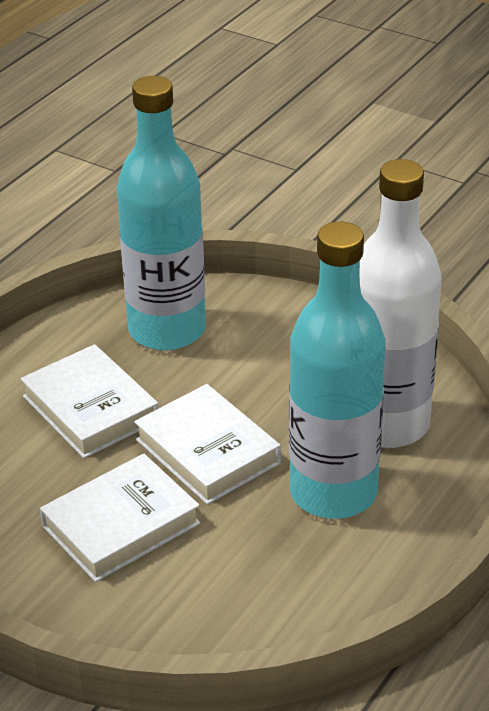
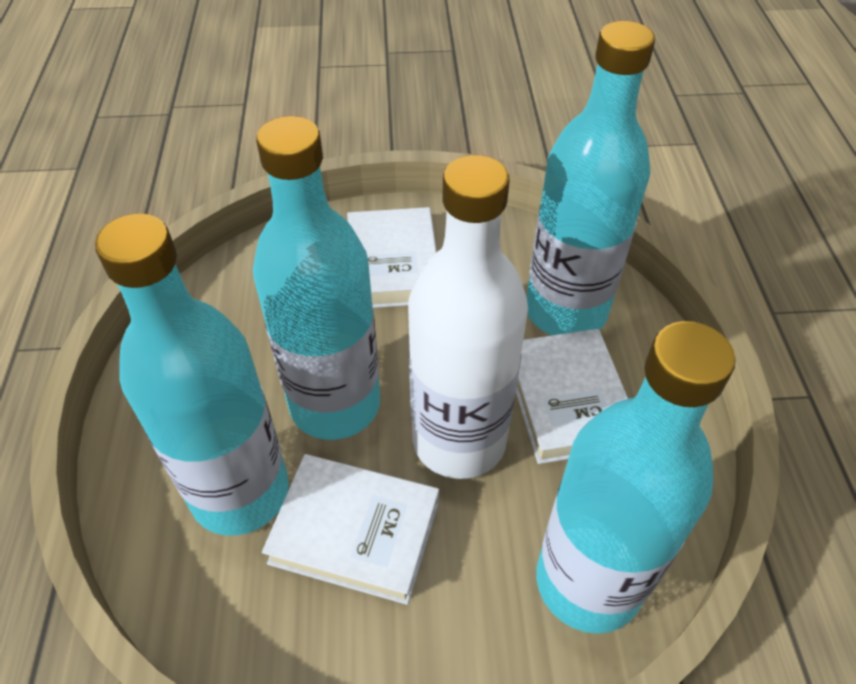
turquoise bottle: [117,76,206,351] [289,221,386,519] = 2 -> [95,213,289,536] [253,116,380,440] [526,21,655,335] [536,321,736,634] = 4

